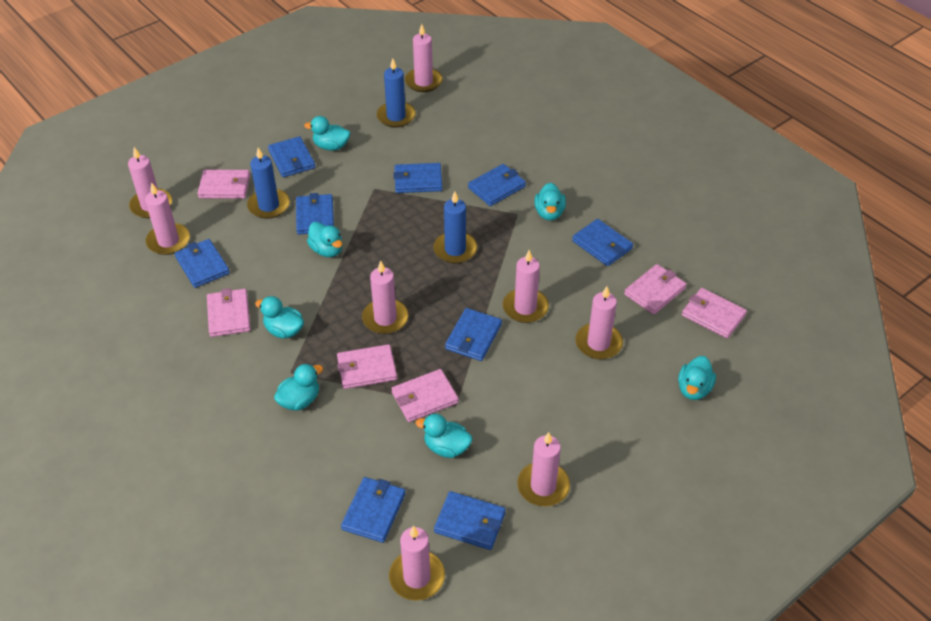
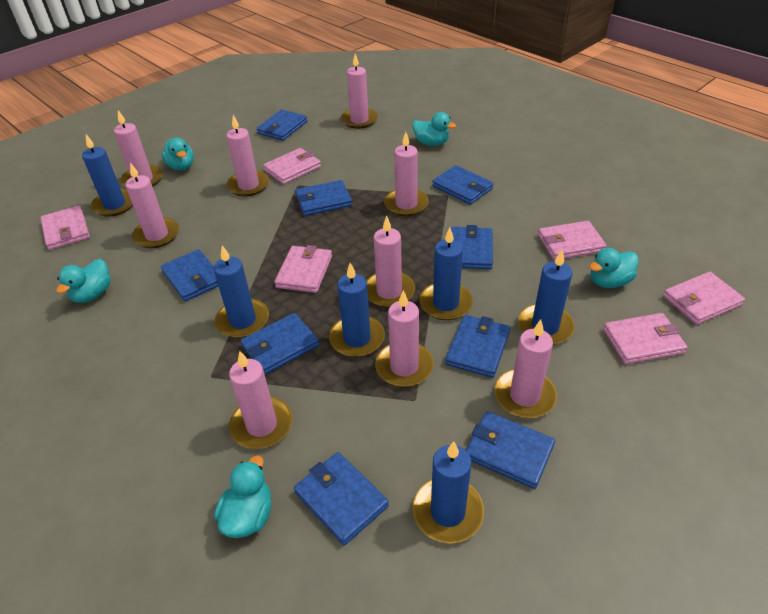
blue candle: [247,147,290,219] [377,59,416,128] [433,191,477,264] = 3 -> [82,135,133,217] [214,246,269,338] [329,263,385,357] [412,441,484,543] [419,228,473,320] [518,250,575,345] = 6
pink candle: [128,147,172,218] [145,182,190,255] [362,261,409,334] [389,526,445,601] [405,24,442,92] [503,250,549,323] [517,432,570,506] [575,286,623,359] = 8 -> [114,110,163,187] [125,163,179,248] [226,115,269,196] [229,351,292,449] [341,54,378,129] [366,215,415,308] [375,290,434,387] [384,132,429,216] [494,320,557,418] = 9
turquoise duck: [255,296,304,338] [274,364,323,411] [304,116,350,151] [307,222,343,257] [416,414,473,458] [534,183,566,221] [678,356,716,400] = 7 -> [56,259,111,303] [161,137,194,170] [214,456,271,538] [412,112,456,146] [589,248,638,288] = 5

